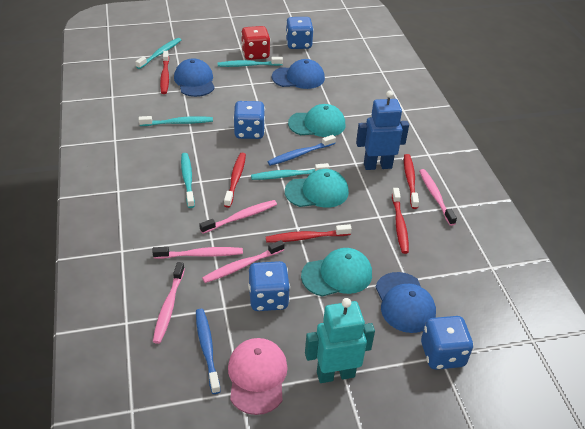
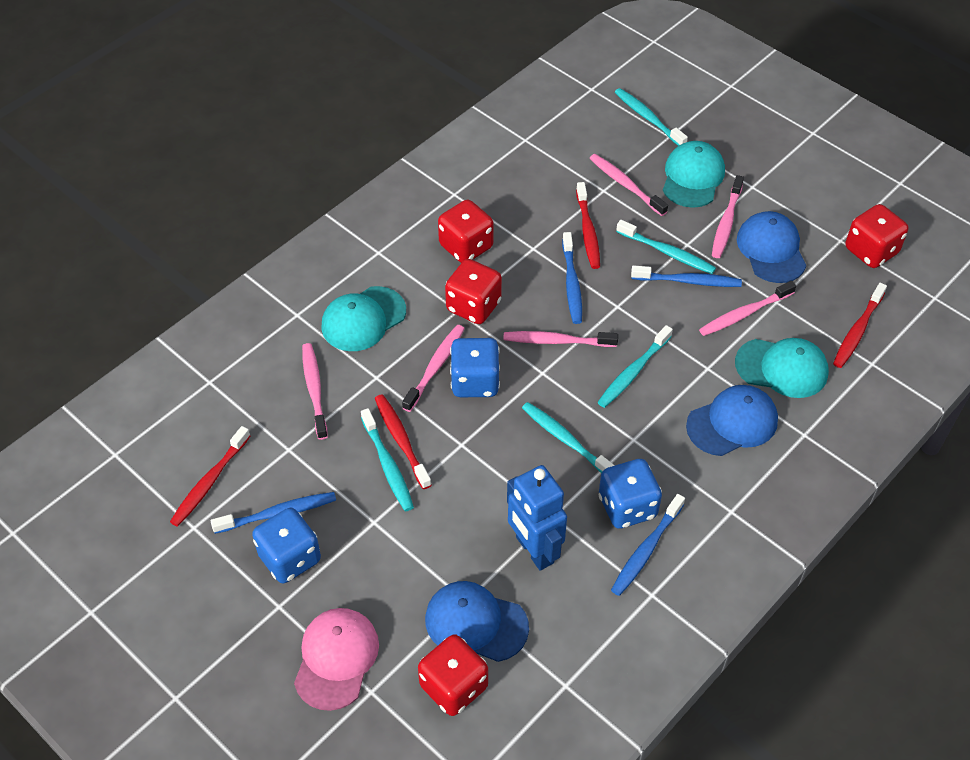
blue dice: [233,101,265,139] [248,261,290,311] [285,17,314,49] [421,316,473,370] = 4 -> [252,508,321,583] [450,338,500,397] [599,459,662,529] = 3
blue toothbrush: [196,309,221,394] [267,135,336,166] = 2 -> [211,492,336,534] [562,232,582,324] [611,494,685,596] [631,265,742,287] = 4
pink toothbrush: [152,247,243,259] [153,262,185,344] [199,200,277,234] [202,240,284,283] [419,169,457,226] = 5 -> [302,343,328,440] [402,325,465,412] [503,331,618,347] [590,154,668,216] [699,281,796,336] [712,175,744,258] = 6
red dice: [241,26,270,60] = 1 -> [418,634,488,716] [438,200,494,263] [445,259,502,324] [846,204,908,268] = 4
red toothbrush: [160,51,169,94] [224,153,246,208] [266,224,352,243] [392,188,409,254] [404,154,419,209] = 5 -> [170,426,250,527] [375,394,432,489] [576,182,600,269] [833,283,887,368] = 4
turquoise robot: [305,298,375,383] = 1 -> none = 0

